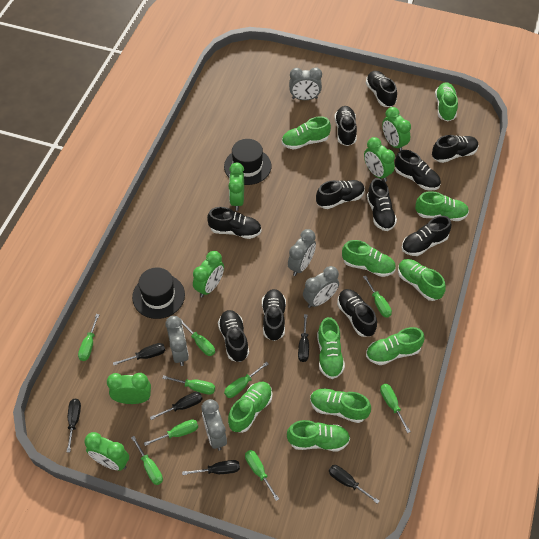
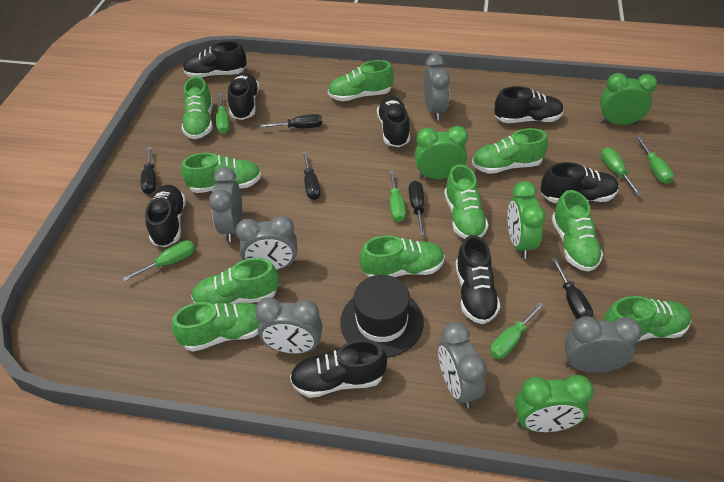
black hat: [132,267,185,319] [224,139,271,185] = 2 -> [340,275,424,358] = 1
black screwdriver: [67,399,81,452] [113,343,165,365] [150,392,202,420] [182,460,240,475] [298,314,309,362] [329,465,379,504] = 6 -> [141,147,156,194] [260,114,322,128] [302,151,321,200] [409,181,425,235] [552,258,593,319] = 5
black shoe: [207,207,262,239] [218,310,249,362] [262,289,286,341] [316,180,365,209] [335,106,357,146] [337,289,377,337] [366,71,397,107] [367,178,397,231] [395,150,441,191] [402,216,451,256] [432,135,479,163] = 11 -> [145,185,186,247] [183,41,247,78] [228,72,259,120] [290,340,387,398] [377,96,410,147] [455,235,500,324] [494,86,564,123] [541,162,619,203] = 8
green clock: [85,432,129,471] [107,373,151,404] [193,251,224,297] [228,163,244,211] [364,137,395,182] [382,107,411,151] = 6 -> [415,126,468,179] [507,181,546,258] [515,375,594,432] [600,73,657,125] = 4
green screwdriver: [78,314,100,361] [131,436,163,485] [144,419,198,446] [162,375,215,395] [181,320,215,356] [224,362,268,398] [245,450,279,501] [363,276,392,318] [380,384,411,433] = 9 -> [123,240,195,281] [216,93,230,134] [389,170,406,222] [490,302,544,359] [601,147,642,196] [636,136,674,184] = 6
grey clock: [165,316,189,366] [202,399,227,451] [288,229,316,276] [289,67,322,100] [303,266,339,308] = 5 -> [209,167,242,242] [236,215,297,270] [255,297,322,354] [424,54,450,121] [438,322,487,408] [565,316,642,373] = 6

